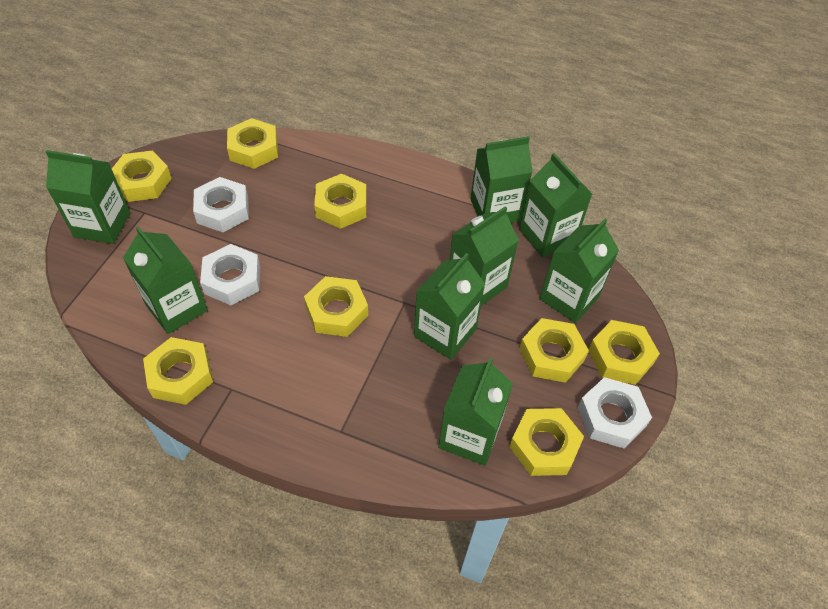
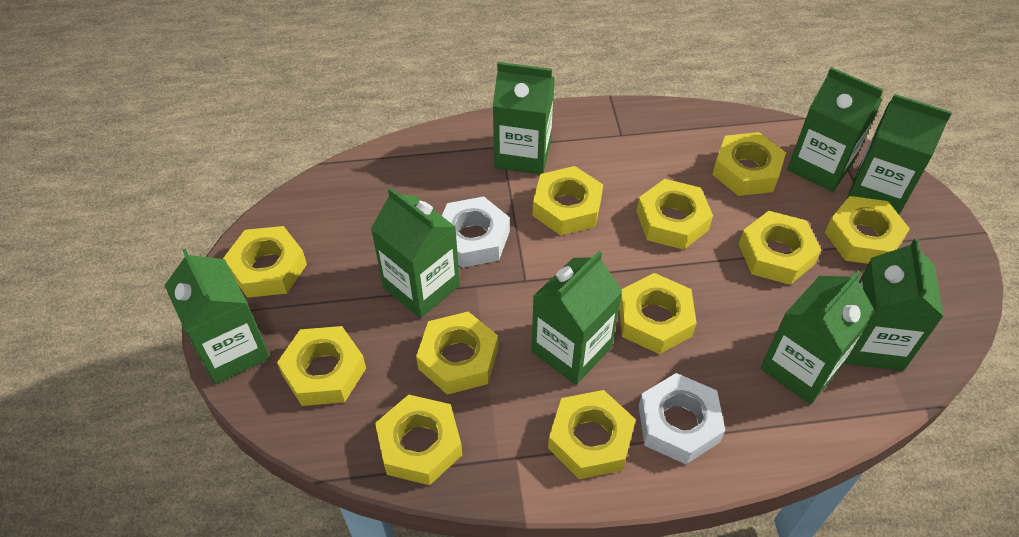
white nut: [193,177,249,232] [200,244,260,305] [578,377,652,448] = 3 -> [442,196,510,268] [639,373,725,464] = 2
yellow nut: [112,151,172,202] [143,337,213,405] [227,118,278,169] [304,276,368,337] [314,174,367,229] [509,408,584,476] [519,318,589,383] [588,320,660,385] = 8 -> [223,226,307,298] [277,326,366,406] [375,394,462,485] [416,311,498,395] [532,166,603,235] [548,390,636,479] [619,273,697,354] [636,179,713,250] [712,132,786,196] [739,211,821,285] [825,196,910,264] = 11

